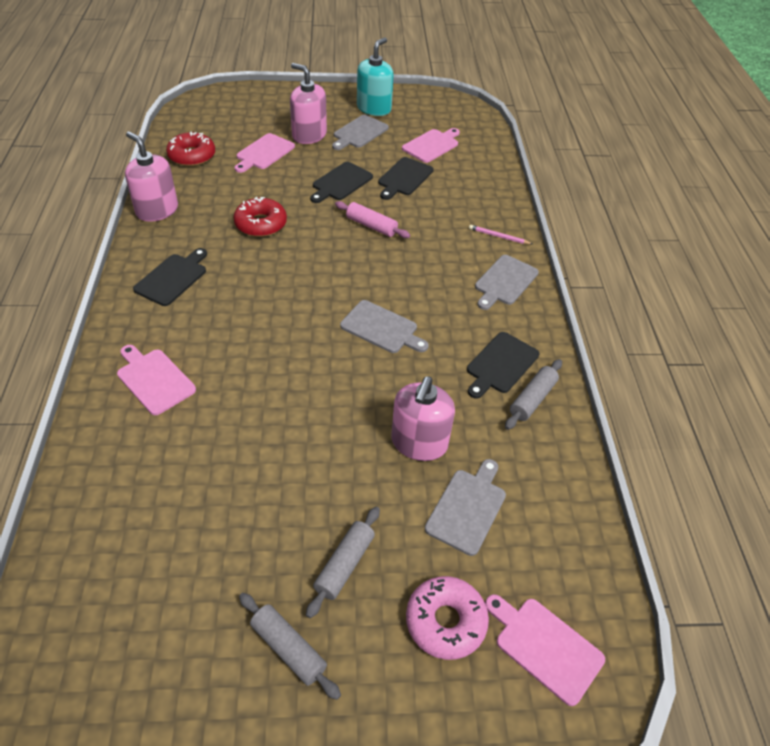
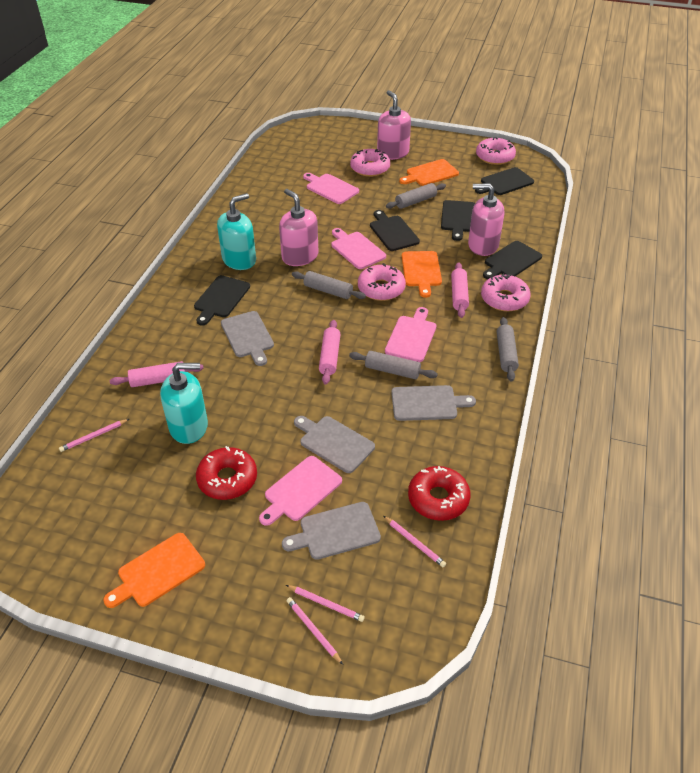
black cutting board: [133,248,207,306] [310,162,373,203] [378,157,434,200] [467,332,539,399] = 4 -> [194,275,250,326] [370,210,420,251] [441,200,475,241] [475,167,534,195] [483,241,542,279] = 5
grey rolling pin: [239,593,341,700] [306,507,380,618] [505,359,562,430] = 3 -> [292,271,366,299] [349,351,438,379] [386,183,446,209] [497,317,519,382] = 4
orange cutting board: none = 0 -> [103,533,205,608] [399,159,459,186] [402,251,442,298] = 3
pink donut: [406,576,489,660] = 1 -> [350,149,390,177] [358,263,406,301] [476,137,516,165] [481,274,531,312] = 4
pink pencil: [469,225,532,244] = 1 -> [59,419,129,452] [286,585,365,622] [287,597,343,664] [384,516,446,567] = 4
pink rolling pin: [335,201,410,238] = 1 -> [110,361,204,387] [319,320,341,385] [451,262,469,318] = 3
turquoise soap dispenser: [357,38,394,116] = 1 -> [160,363,208,444] [217,193,256,270] = 2

